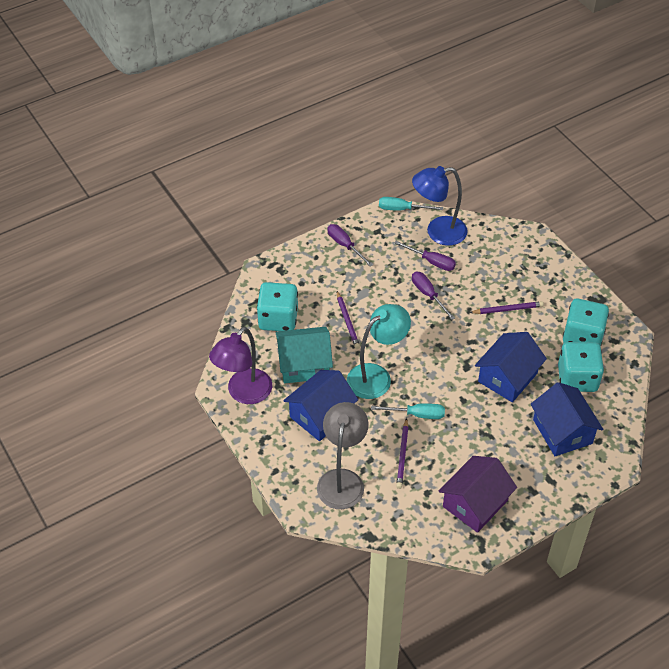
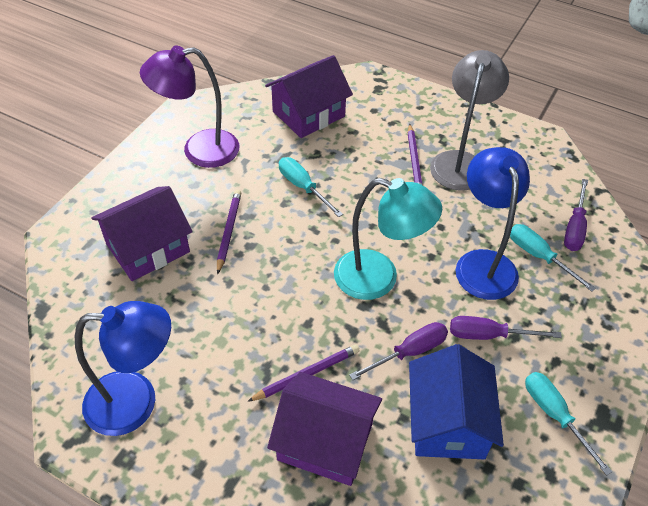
blue house: [283,370,358,441] [475,332,547,402] [530,382,603,456] = 3 -> [409,344,504,459] = 1
blue lamp: [412,166,468,246] = 1 -> [75,301,171,436] [456,147,530,300] = 2
purple house: [438,456,517,533] = 1 -> [91,186,193,281] [265,55,353,138] [267,372,382,486] = 3
turquoise dice: [257,282,298,331] [558,342,604,392] [563,298,609,347] = 3 -> none = 0
turquoise house: [275,327,333,383] = 1 -> none = 0
turquoise screwdriver: [371,403,445,419] [379,197,443,211] = 2 -> [279,157,343,217] [510,224,596,292] [525,372,612,476] = 3

